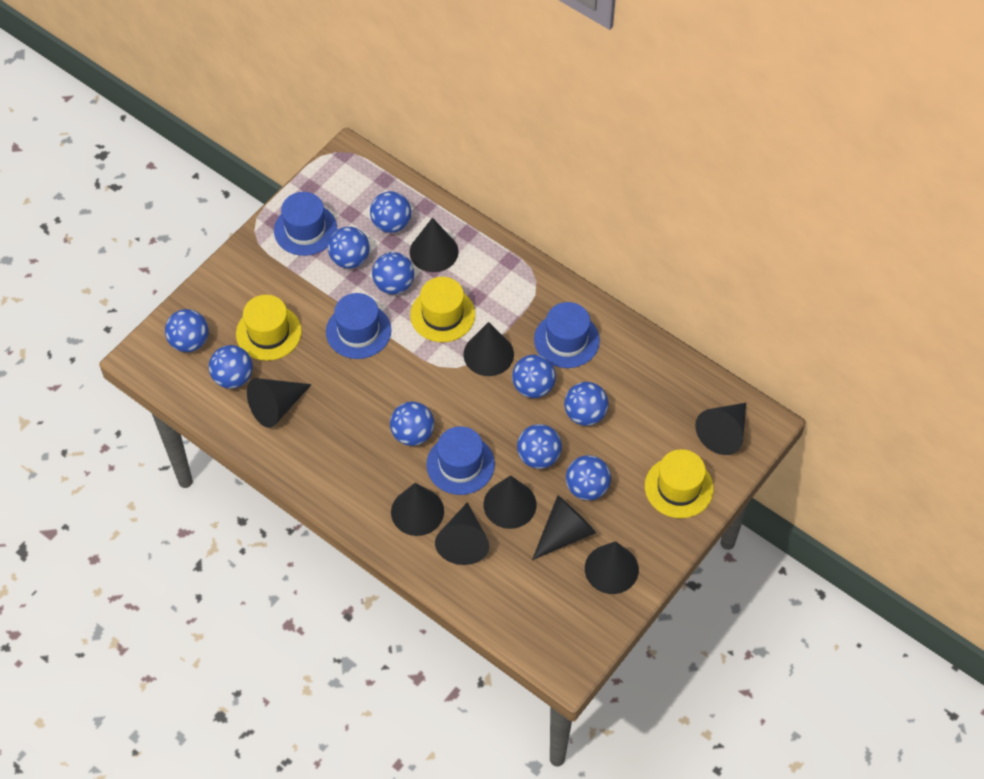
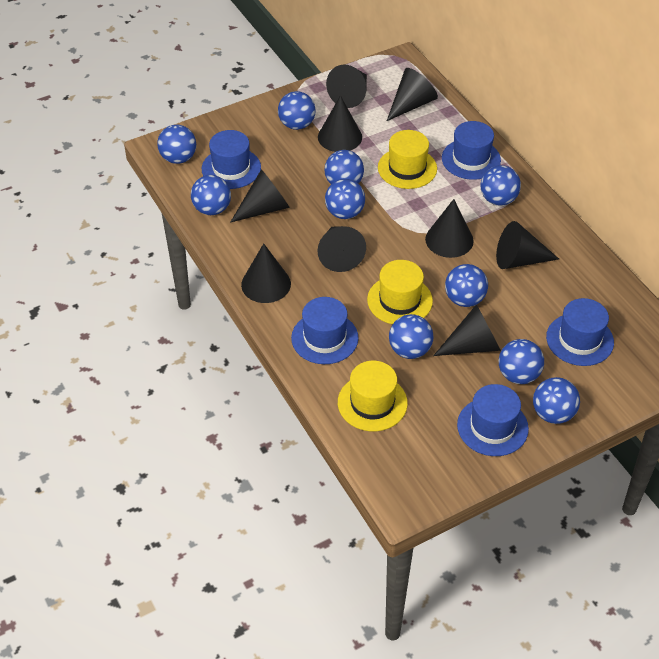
blue hat: [274,192,337,256] [326,293,391,359] [426,426,495,495] [534,302,600,368] = 4 -> [202,130,261,189] [291,297,359,364] [442,121,501,180] [457,384,529,456] [546,298,614,366] = 5

